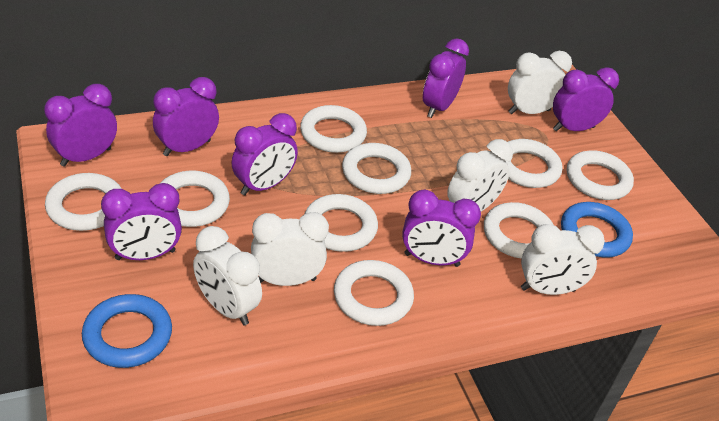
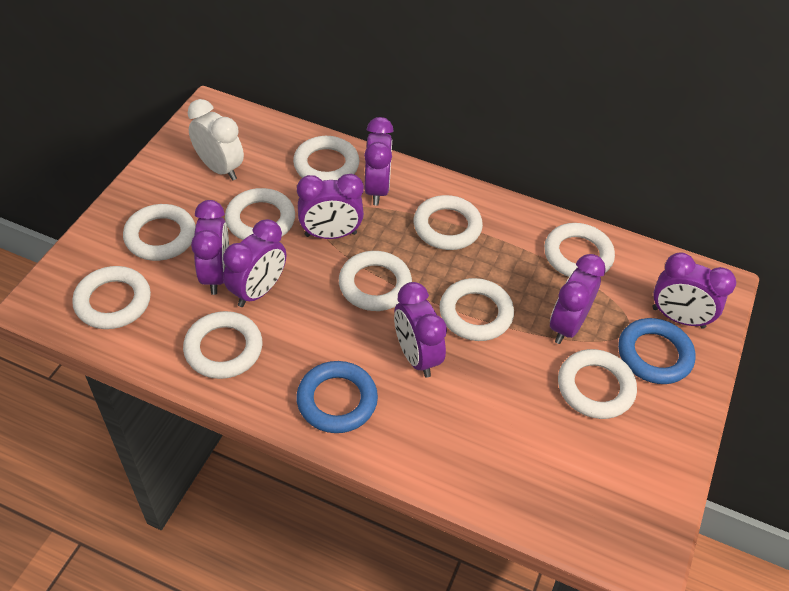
white clock: [193,226,262,325] [251,212,329,286] [447,139,513,211] [508,51,572,114] [521,224,605,295] = 5 -> [188,99,244,181] = 1
white ring: [45,173,122,231] [159,171,230,227] [300,105,367,153] [305,194,378,252] [334,260,414,326] [342,143,411,194] [484,202,554,259] [503,139,562,188] [567,150,634,200] = 9 -> [72,266,151,329] [123,204,196,261] [183,311,262,379] [225,188,295,240] [293,136,359,181] [339,251,412,311] [414,195,483,250] [439,278,514,341] [544,223,615,277] [558,349,637,419] = 10

